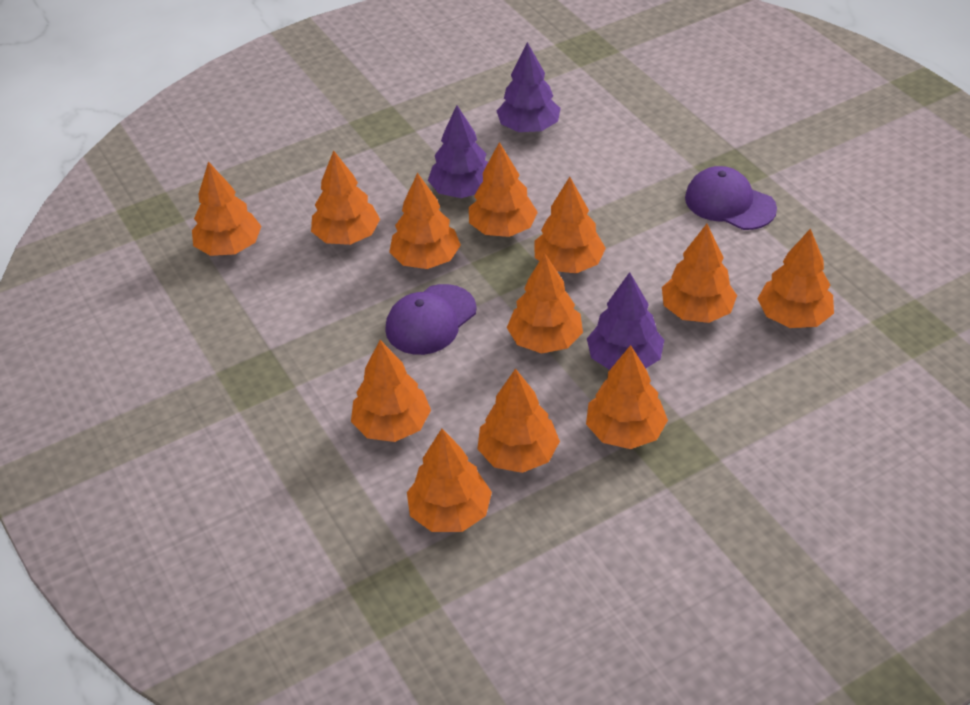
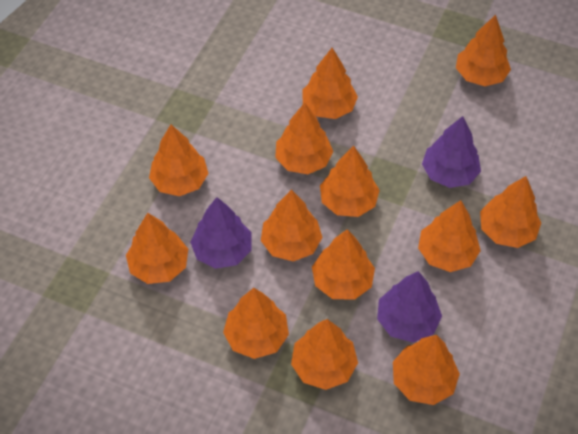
orange tree: [192,161,262,256] [311,150,380,245] [351,340,431,442] [389,173,461,269] [407,429,492,532] [469,142,538,237] [477,368,560,473] [507,253,583,354] [535,177,606,273] [586,345,668,449] [662,224,737,323] [758,228,834,328] = 12 -> [126,213,188,284] [149,125,209,196] [223,288,289,359] [261,189,323,261] [275,103,333,174] [291,319,358,390] [302,48,358,119] [312,229,375,300] [320,146,380,217] [393,335,460,405] [418,200,481,272] [456,15,511,86] [480,176,541,248] = 13
purple cap: [385,284,477,355] [685,166,777,230] = 2 -> none = 0

